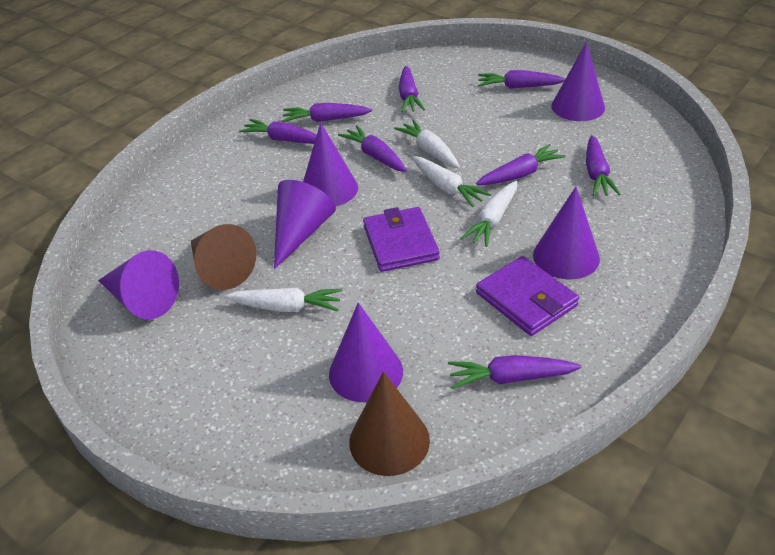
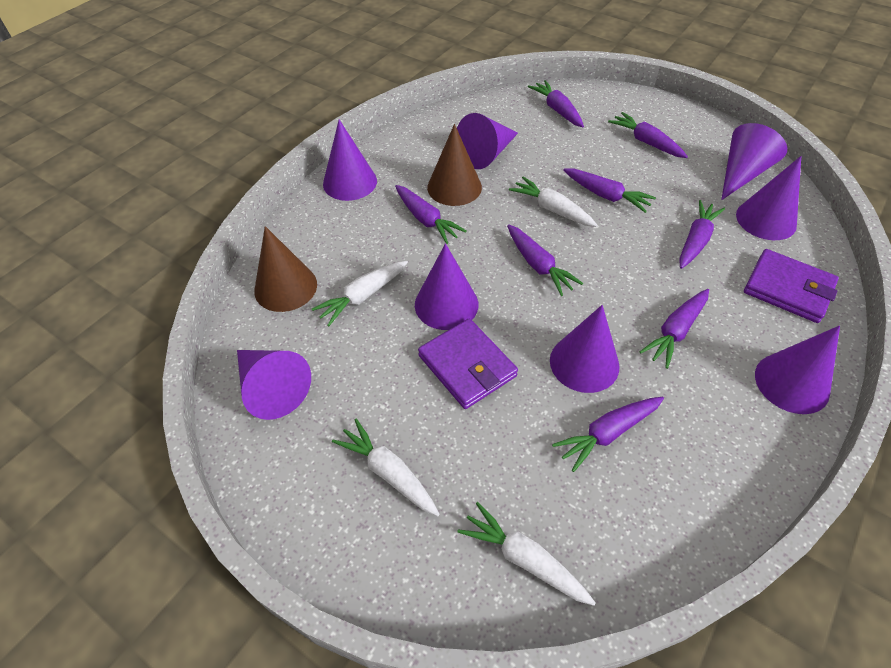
purple cone: [98,250,179,319] [274,180,336,269] [303,123,358,206] [329,302,403,402] [533,187,600,279] [552,42,605,121] = 6 -> [237,350,311,420] [323,120,377,201] [415,243,478,330] [457,113,518,169] [550,305,620,393] [721,123,787,200] [736,156,801,240] [755,325,840,414] = 8

